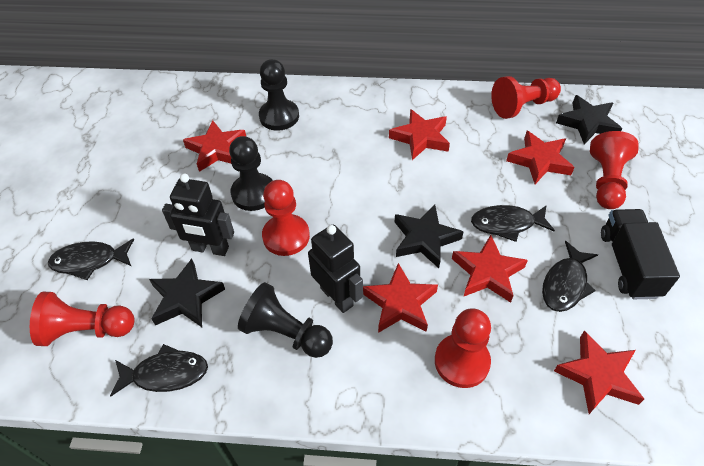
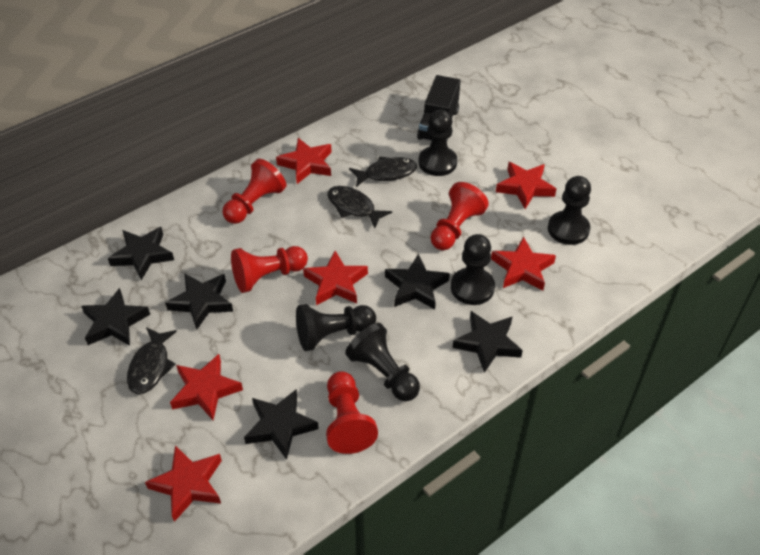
black fish: [48,238,134,280] [110,344,208,396] [471,205,555,242] [542,241,598,312] = 4 -> [127,327,177,394] [327,186,392,228] [349,156,417,187] = 3
black pawn: [229,136,273,211] [238,282,333,358] [259,59,299,131] = 3 -> [296,304,376,351] [345,323,420,401] [419,110,457,176] [451,234,495,305] [548,176,591,245] = 5
black robot: [162,174,234,256] [308,224,363,313] = 2 -> none = 0
black star: [149,259,225,327] [395,205,464,268] [556,95,622,144] = 3 -> [81,288,150,346] [108,227,174,280] [165,273,233,330] [244,390,319,460] [385,254,450,310] [453,311,523,373] = 6
red pawn: [30,292,134,346] [262,180,310,256] [435,308,491,388] [491,76,561,119] [590,131,639,209] = 5 -> [223,159,286,224] [231,246,308,293] [326,371,378,454] [431,182,489,250] = 4

